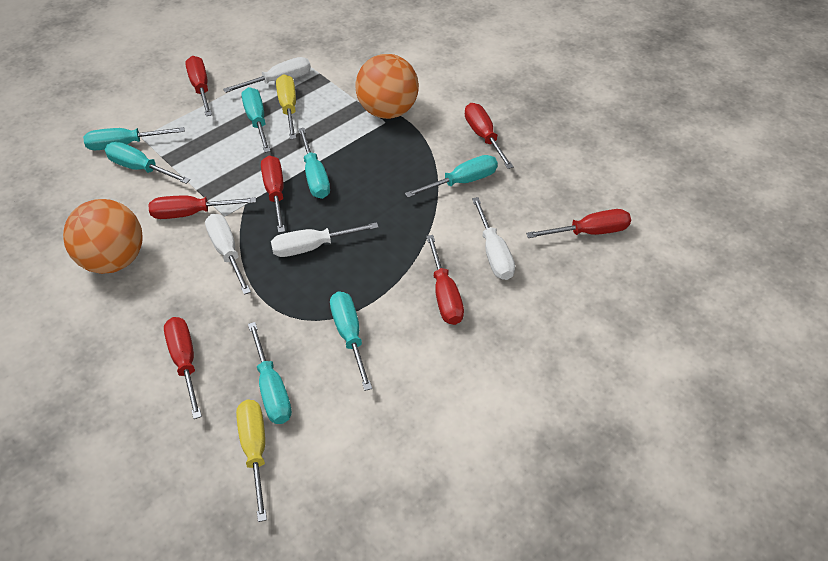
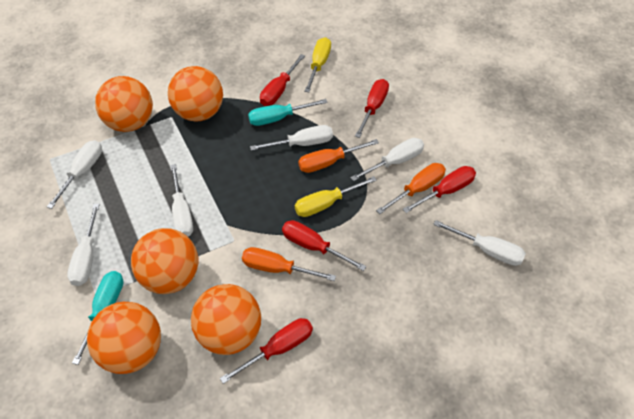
orange ball: [63,199,143,274] [355,54,419,119] = 2 -> [87,302,161,374] [95,76,153,132] [131,228,198,294] [168,66,223,122] [191,284,261,355] = 5
orange screwdriver: none = 0 -> [242,247,336,281] [298,139,379,173] [376,163,446,214] = 3
red screwdriver: [148,196,256,219] [164,317,202,419] [185,56,212,116] [261,155,285,233] [426,235,464,325] [465,103,514,169] [526,209,631,238] = 7 -> [220,318,313,384] [260,54,305,106] [282,220,366,271] [355,79,389,138] [403,166,476,213] = 5
turquoise screwdriver: [83,127,185,150] [105,142,190,184] [242,87,271,153] [248,322,292,424] [298,128,330,199] [330,291,372,391] [405,155,498,198] = 7 -> [72,271,124,365] [248,99,328,126] = 2
white screwdriver: [205,214,251,295] [223,57,311,93] [271,222,379,257] [472,197,515,280] = 4 -> [47,140,102,209] [67,204,100,286] [170,164,193,237] [250,125,333,151] [351,138,424,181] [433,220,526,266] = 6

